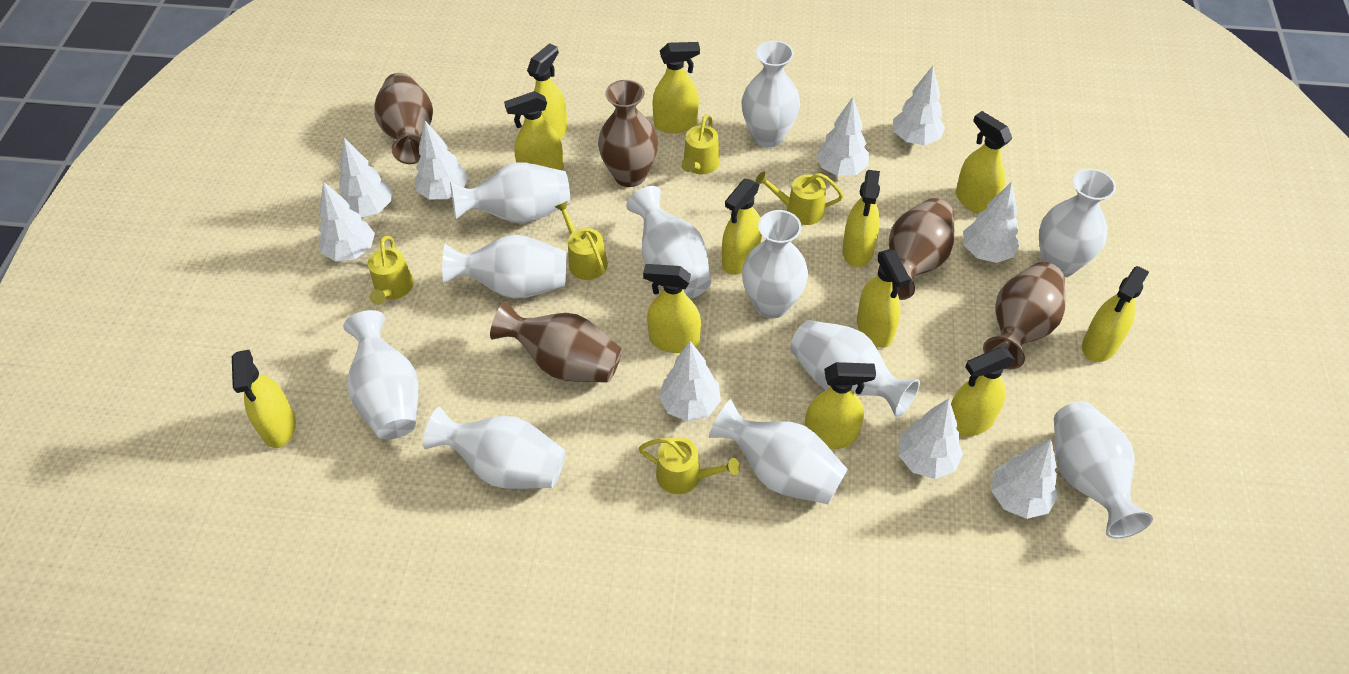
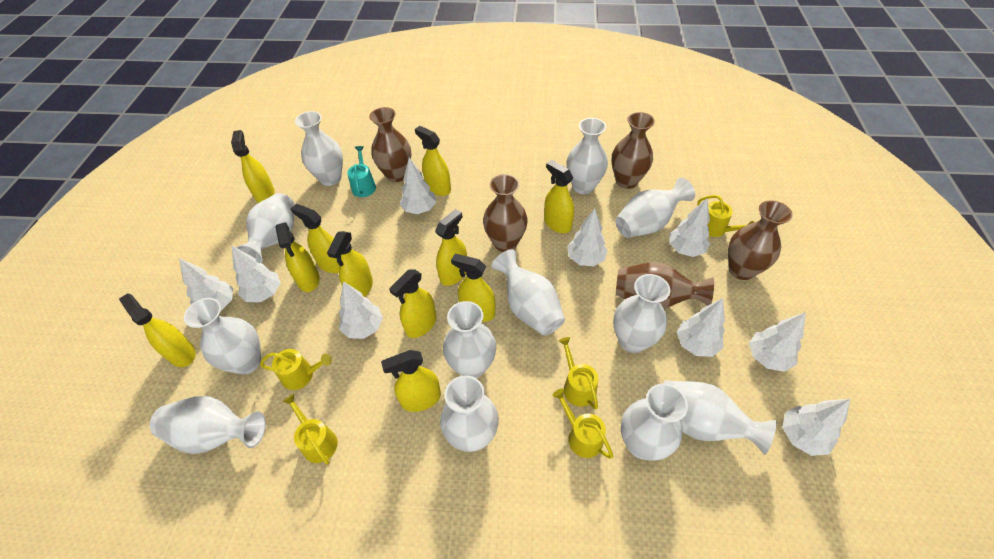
turquoise watering can: none = 0 -> [347,146,376,197] = 1
white vase: [343,310,419,440] [423,407,566,489] [442,235,567,299] [450,163,570,224] [626,186,711,299] [709,399,848,504] [742,40,800,147] [742,210,808,318] [790,320,920,417] [1039,169,1116,277] [1054,401,1153,539] = 11 -> [150,396,266,454] [184,298,261,375] [236,193,295,263] [295,111,343,186] [440,375,499,452] [443,301,496,378] [492,249,565,336] [566,118,608,194] [613,274,670,353] [615,178,695,238] [621,383,688,461] [664,381,777,455] = 12
yellow spray bottle: [232,350,296,448] [504,91,564,171] [527,43,568,139] [643,264,701,353] [653,42,700,133] [722,179,762,275] [805,362,876,449] [842,170,880,267] [857,249,910,348] [951,347,1015,437] [956,111,1012,214] [1082,266,1149,362] = 12 -> [119,293,196,367] [231,130,275,203] [275,222,320,292] [291,204,339,273] [327,231,373,297] [381,350,441,412] [389,270,436,338] [415,126,451,196] [435,209,467,286] [451,254,495,322] [544,160,574,233] = 11

